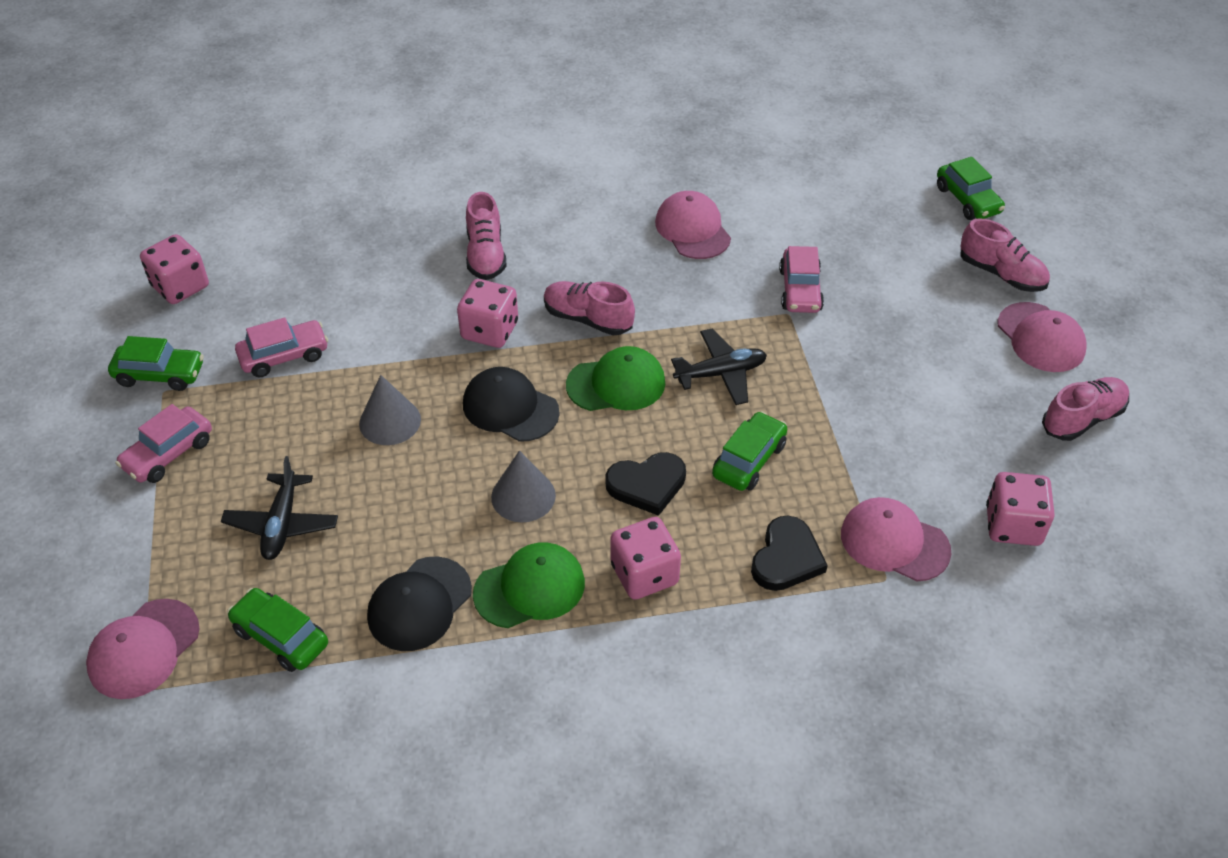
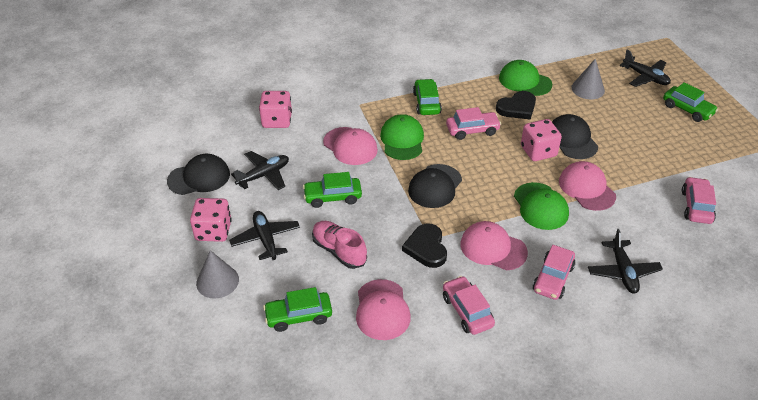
black cap: [367,557,472,651] [463,367,560,442] = 2 -> [167,154,230,195] [408,164,462,208] [552,114,598,159] = 3
black plane: [221,456,338,560] [671,329,767,405] = 2 -> [229,211,300,260] [231,151,289,190] [588,229,663,294] [620,50,671,87] = 4
green cap: [473,542,585,628] [566,346,666,411] = 2 -> [380,114,424,160] [499,60,552,96] [514,182,569,230] = 3
pink car: [115,404,212,483] [235,317,328,378] [779,246,824,313] = 3 -> [443,276,495,335] [446,107,501,140] [533,245,576,300] [682,177,716,224] = 4
pink dice: [140,234,209,304] [457,279,518,348] [611,517,681,600] [986,472,1055,546] = 4 -> [190,198,232,242] [259,91,292,128] [521,119,562,161] = 3
pink shoe: [466,192,507,280] [544,281,635,335] [960,218,1050,292] [1042,377,1129,441] = 4 -> [312,221,367,269] = 1

